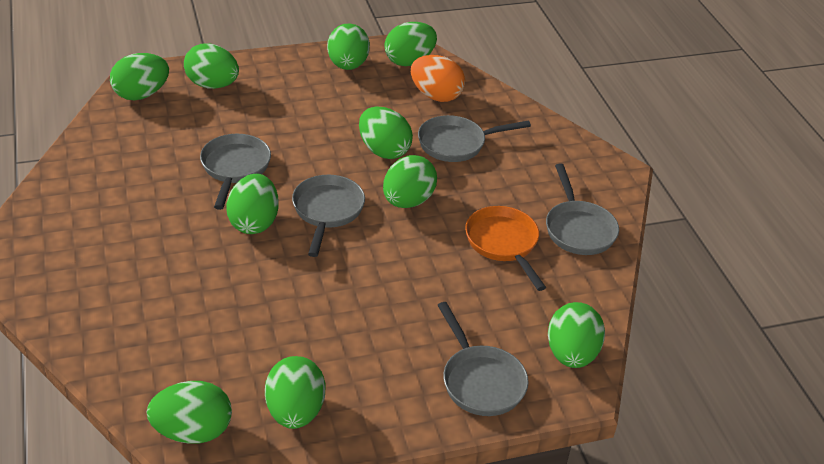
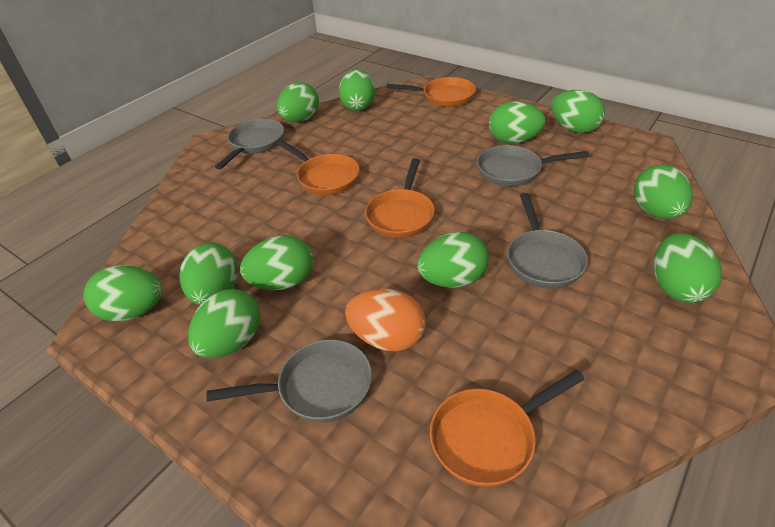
green egg: [110,53,169,100] [146,381,232,444] [184,43,239,89] [226,174,279,234] [265,356,325,429] [327,23,370,70] [359,107,413,159] [383,155,437,208] [385,22,437,66] [548,302,605,368] = 10 -> [83,265,162,322] [180,243,238,305] [188,289,260,358] [240,235,313,290] [277,82,319,122] [339,69,375,111] [417,232,489,288] [489,101,545,144] [551,90,605,133] [634,165,693,219] [654,233,722,303] = 11
grey pan: [200,134,271,210] [292,175,365,257] [418,115,531,162] [437,302,529,416] [546,164,619,255] = 5 -> [207,340,372,422] [215,119,284,169] [477,145,589,187] [507,193,588,289] = 4
orange pan: [465,206,546,291] = 1 -> [277,140,360,195] [365,158,435,238] [386,77,476,107] [430,370,585,487] = 4

